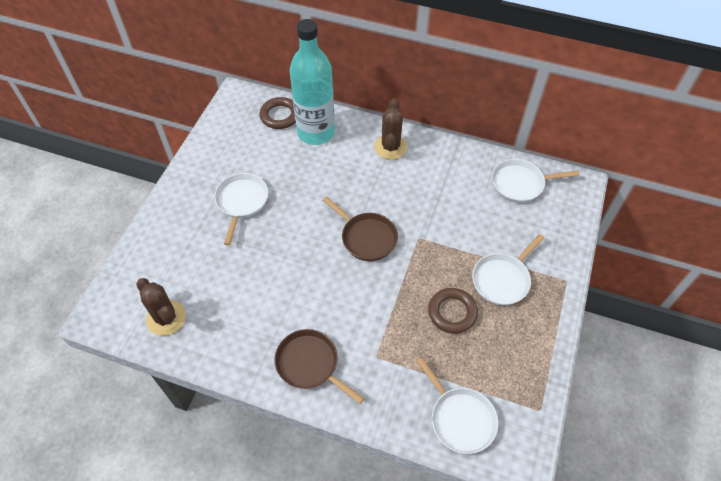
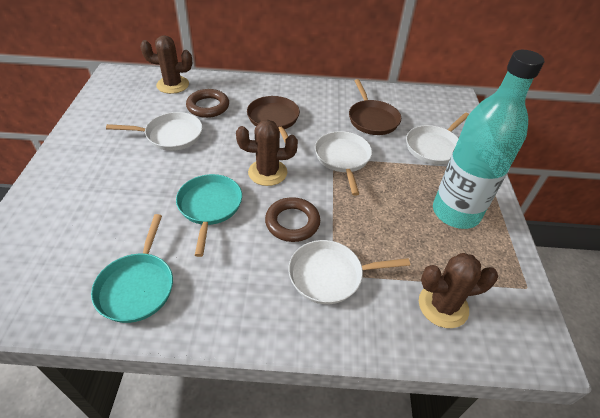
brown cactus: [136,278,186,336] [374,98,407,160] = 2 -> [140,35,192,94] [236,120,298,186] [419,253,498,328] = 3
turquoise pan: none = 0 -> [91,214,173,323] [176,174,242,257] = 2

